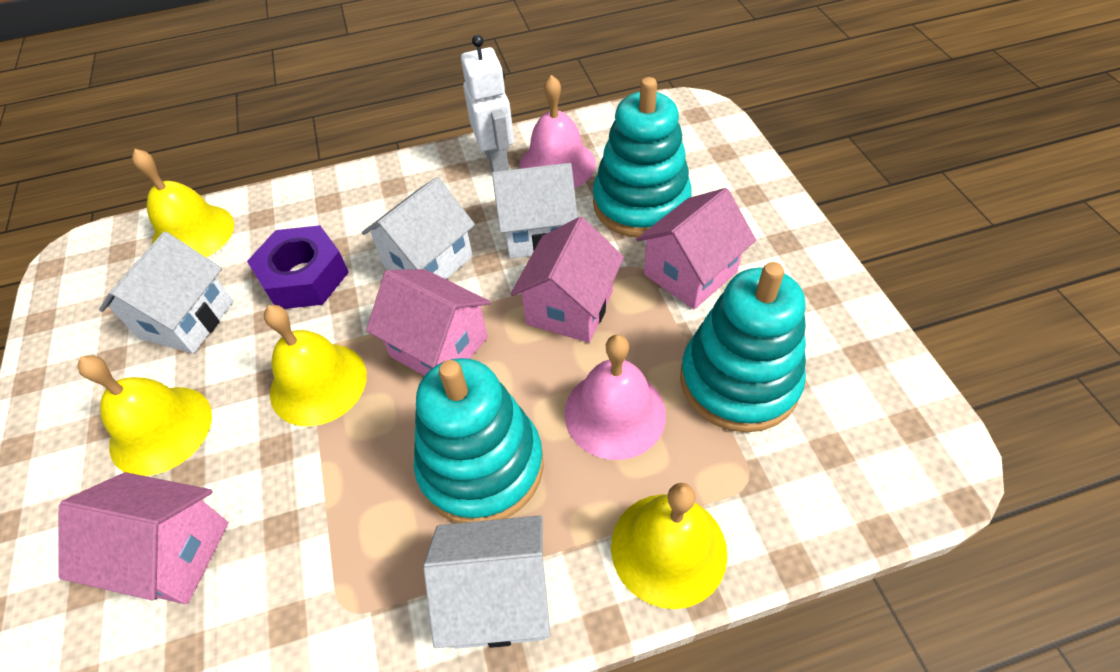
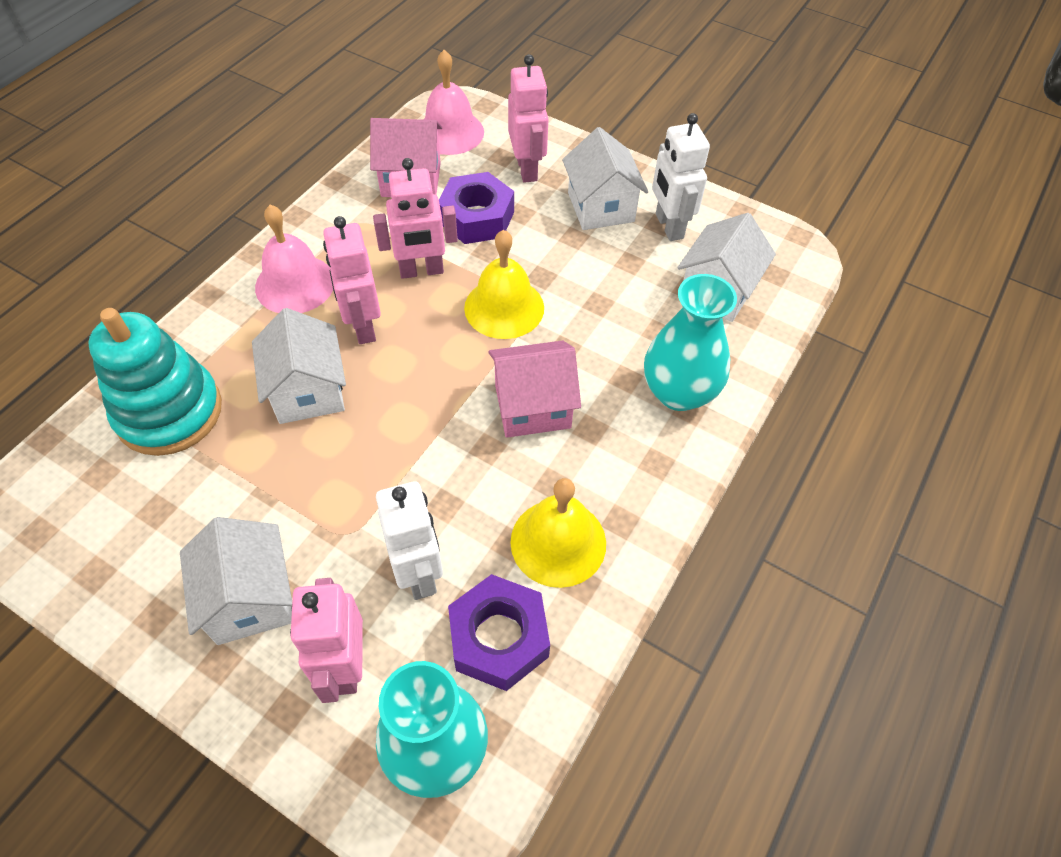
pink house: [58,472,229,604] [366,269,490,376] [511,217,624,343] [636,188,756,309] = 4 -> [370,118,442,197] [488,340,581,438] = 2
pink robot: none = 0 -> [290,578,363,703] [323,216,381,344] [373,158,458,279] [508,54,549,183] = 4
purple nut: [247,225,349,309] = 1 -> [439,172,514,244] [448,574,550,691] = 2
turquoise stacking toy: [414,358,544,523] [593,77,692,237] [680,262,806,433] = 3 -> [88,308,222,456] = 1
turquoise vase: none = 0 -> [376,661,488,798] [644,274,737,411] = 2
white robot: [461,35,514,172] = 1 -> [376,481,443,600] [652,113,710,241] = 2
yellow bell: [77,355,212,476] [132,149,234,257] [264,305,367,426] [611,483,727,609] = 4 -> [464,230,544,339] [510,478,606,588] = 2

